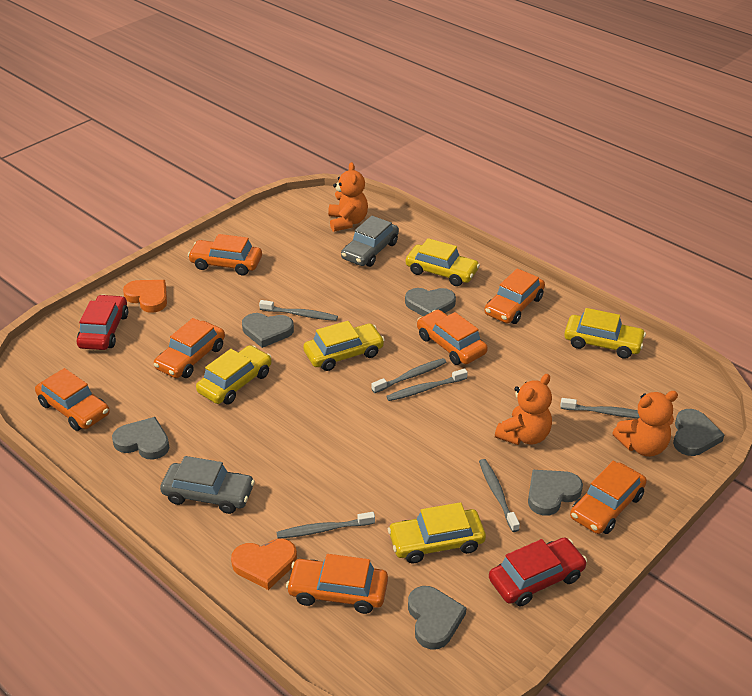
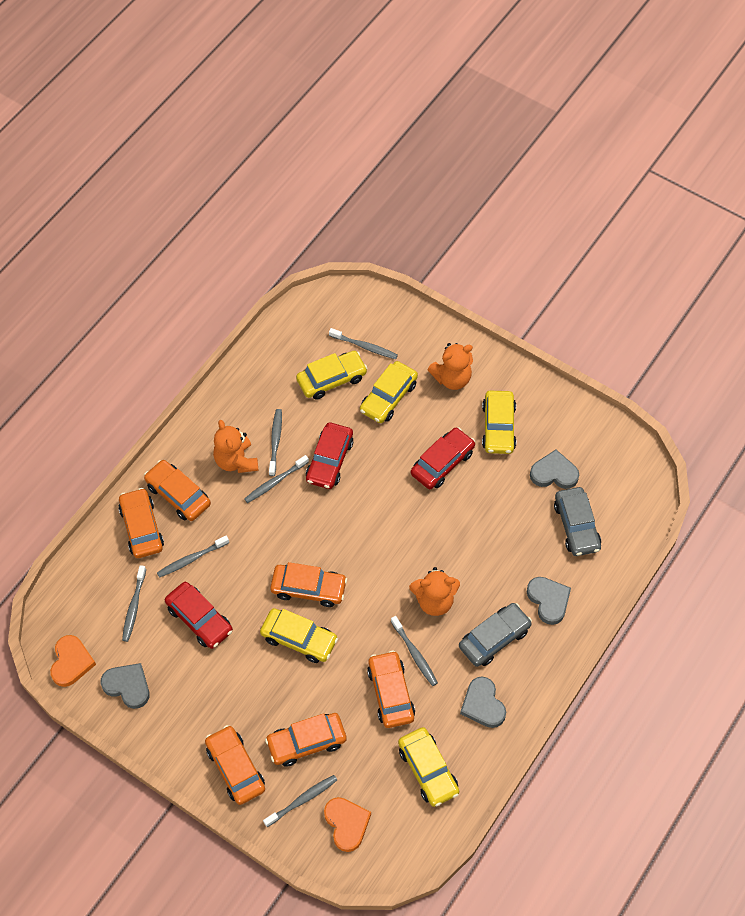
grey heart: [112,417,170,460] [242,313,294,348] [405,288,456,316] [408,586,467,649] [528,470,583,516] [673,409,725,456] = 6 -> [100,663,149,709] [460,676,506,728] [527,577,571,625] [530,450,579,489] = 4
grey toothbrush: [259,300,338,321] [276,512,375,539] [371,358,447,393] [386,369,468,401] [479,459,520,532] [560,398,640,418] = 6 -> [122,565,146,642] [157,536,229,578] [244,455,309,503] [263,775,337,827] [269,409,282,476] [329,328,398,359] [391,616,438,686] = 7
orange car: [35,368,110,431] [154,318,225,378] [188,234,262,275] [286,554,388,614] [417,310,488,365] [484,268,545,324] [570,461,647,534] = 7 -> [118,488,164,558] [144,460,211,521] [205,725,265,805] [265,713,347,767] [270,562,347,607] [367,651,415,728] = 6
red car: [77,294,128,350] [489,537,587,606] = 2 -> [165,582,233,649] [306,422,353,489] [411,428,475,489] = 3

